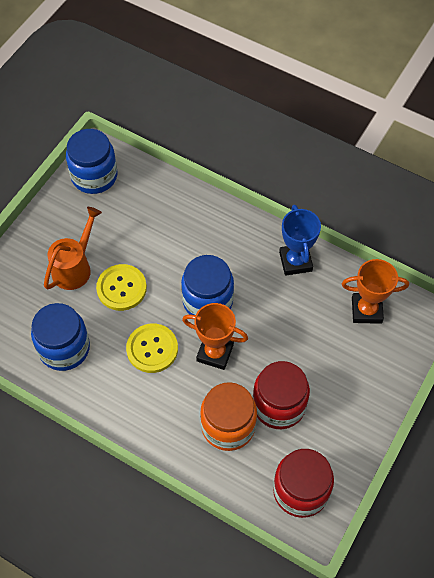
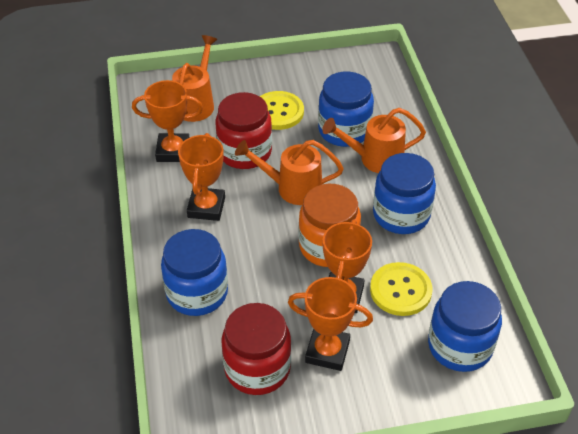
blue jar: [31,303,90,371] [66,129,117,194] [181,255,234,315] = 3 -> [161,229,228,316] [318,71,374,147] [373,153,436,234] [428,281,502,372] = 4
blue trophy: [279,204,321,276] = 1 -> none = 0
orange trophy: [182,303,248,370] [342,259,409,324] = 2 -> [132,80,203,162] [178,133,225,221] [288,277,373,371] [323,219,372,313] = 4
orange watering can: [44,207,102,290] = 1 -> [172,35,217,122] [235,140,344,205] [322,108,426,173] = 3

